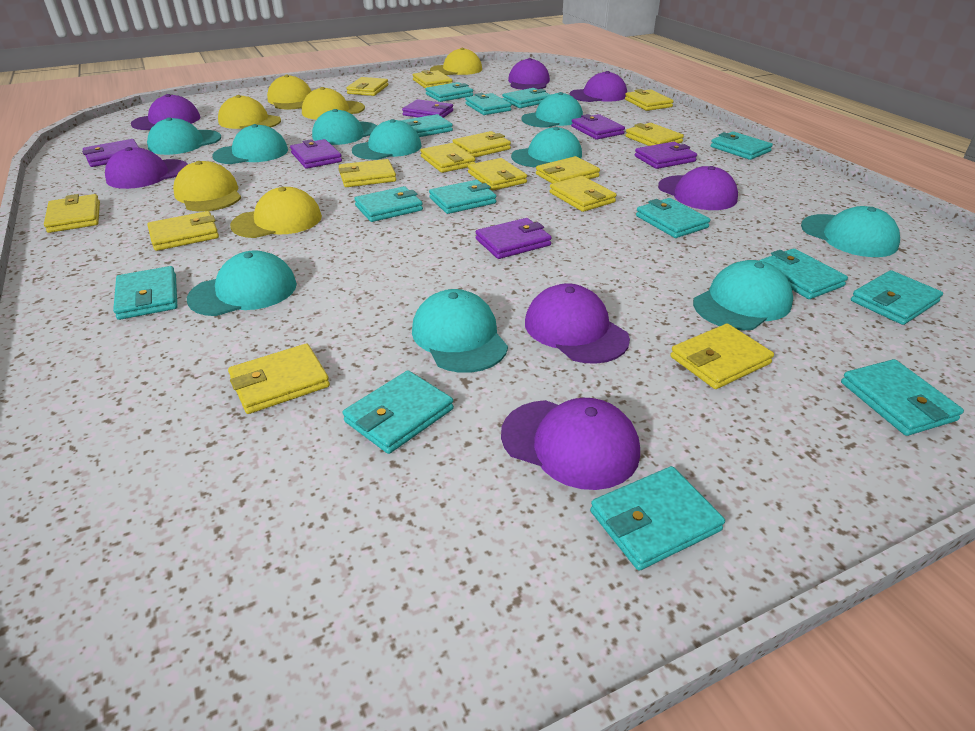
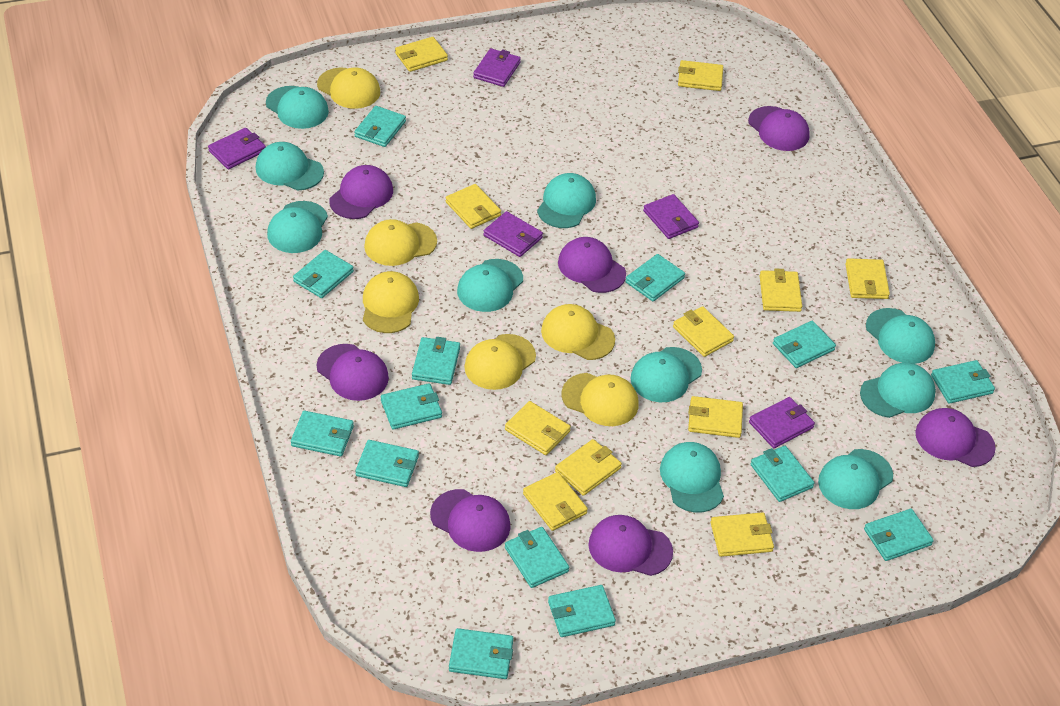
purple wallet: [82,139,139,167] [290,139,342,169] [402,99,453,118] [476,218,552,259] [571,114,625,140] [635,142,697,169] = 6 -> [208,128,266,169] [473,48,521,87] [483,211,543,257] [643,194,699,239] [749,397,815,448] = 5
yellow wallet: [44,194,100,233] [147,211,219,251] [228,344,330,414] [339,159,396,187] [346,77,388,96] [412,70,453,89] [420,143,476,173] [453,131,511,157] [468,158,527,191] [536,156,600,183] [550,176,616,212] [625,89,674,111] [626,123,684,146] [670,323,774,389] = 14 -> [395,37,448,72] [446,184,501,229] [505,401,571,455] [523,472,588,531] [555,439,622,496] [673,306,734,357] [678,60,723,91] [688,396,743,438] [710,512,774,557] [760,269,802,312] [845,258,890,299] = 11

